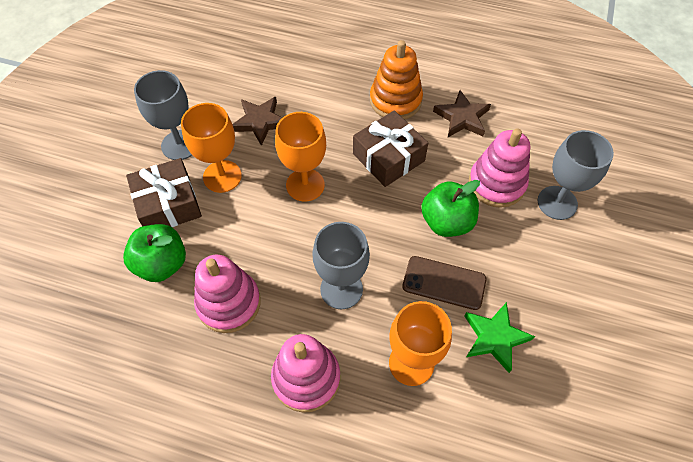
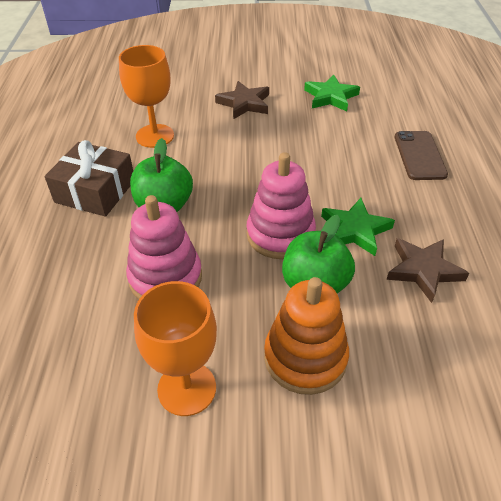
brown gift: [126,158,202,227] [353,110,428,187] = 2 -> [45,140,133,217] = 1
green star: [464,302,535,373] = 1 -> [304,75,360,111] [321,198,395,256] = 2
grey goblet: [134,70,192,160] [312,222,370,309] [538,130,614,220] = 3 -> none = 0
orange goblet: [181,103,242,193] [275,112,326,202] [389,301,452,386] = 3 -> [119,45,174,148] [134,281,217,416] = 2
pink stacking toy: [194,255,261,333] [271,334,340,413] [469,129,530,208] = 3 -> [126,195,202,299] [247,152,316,259] = 2

